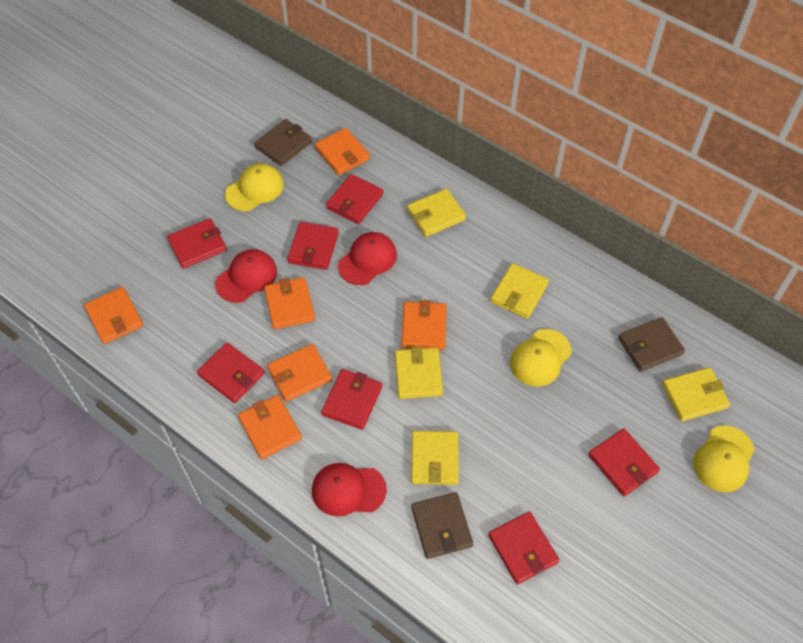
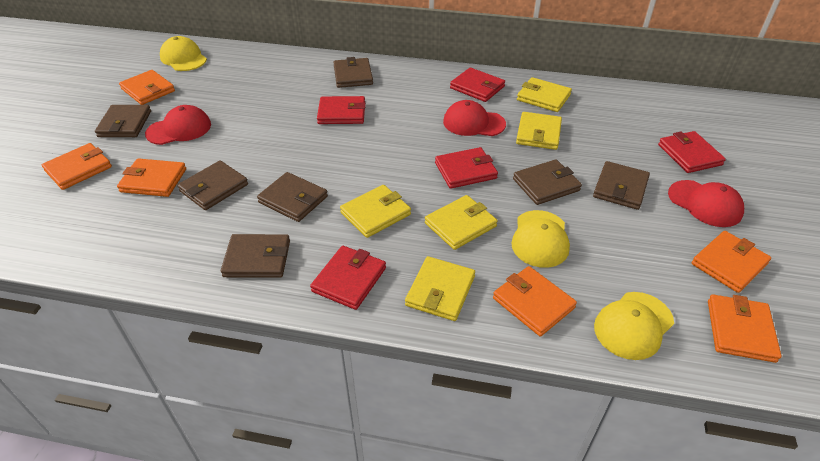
brown wallet: [254,119,312,166] [411,492,473,559] [618,317,685,372] = 3 -> [95,105,151,137] [177,160,248,210] [221,234,290,278] [257,172,328,222] [333,57,373,88] [513,159,582,205] [593,161,650,210] = 7
red wallet: [167,218,227,269] [197,342,265,403] [287,222,339,270] [321,369,382,430] [326,174,383,224] [488,512,559,584] [588,428,660,496] = 7 -> [310,246,386,310] [317,96,366,124] [435,147,498,189] [450,68,505,102] [658,131,726,173] = 5

